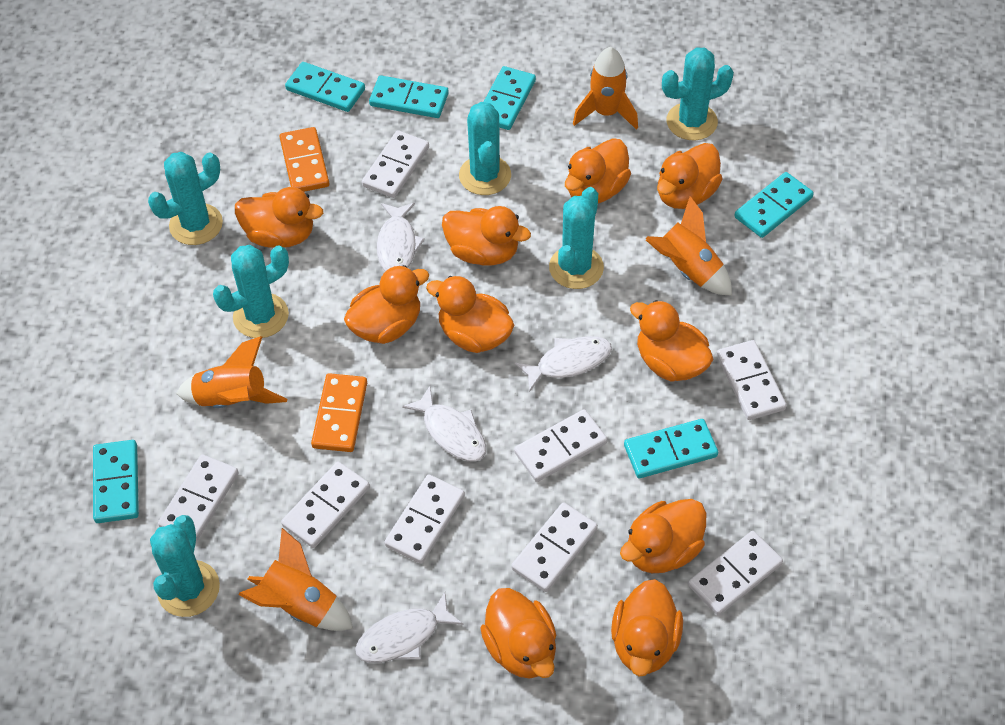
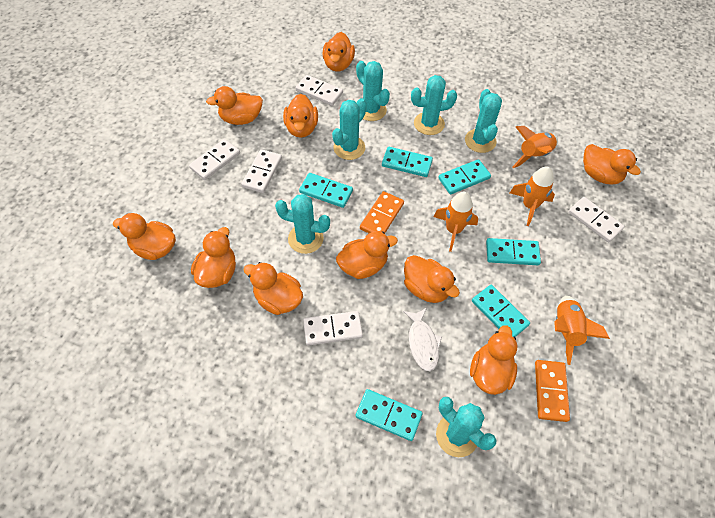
white domino: [158,454,239,542] [281,462,370,548] [362,130,429,198] [384,474,465,564] [511,503,598,592] [514,409,607,482] [688,531,783,615] [717,340,787,420] = 8 -> [189,139,240,180] [241,149,282,193] [295,75,343,106] [303,311,363,346] [568,197,624,242] = 5
white fish: [355,592,463,663] [377,203,425,271] [402,386,486,462] [515,336,612,392] = 4 -> [403,308,442,371] = 1

